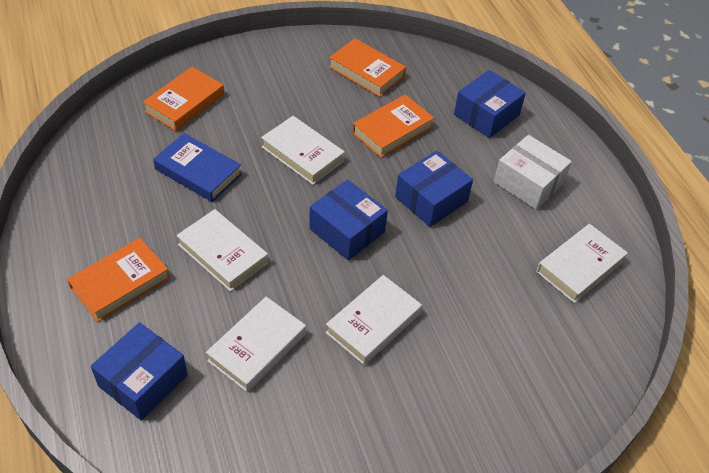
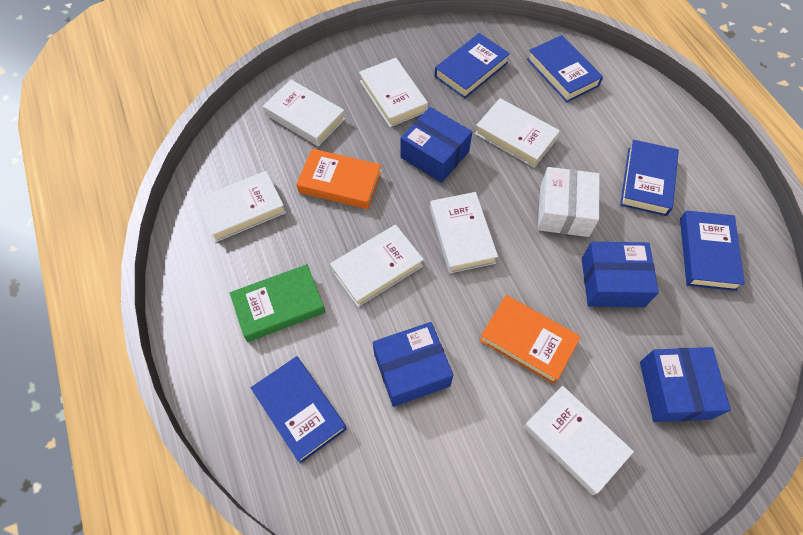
blue book: [153,133,242,202] = 1 -> [251,356,347,464] [435,33,510,99] [527,35,603,102] [620,140,679,216] [680,211,745,291] = 5
green book: none = 0 -> [230,264,325,342] = 1
orange book: [67,238,170,322] [143,67,224,131] [329,38,406,97] [352,94,434,158] = 4 -> [296,149,381,209] [479,295,581,384] = 2
white book: [176,209,268,292] [206,297,306,392] [261,116,345,185] [325,275,422,365] [536,224,628,303] = 5 -> [196,171,286,242] [263,79,345,147] [330,225,424,307] [359,58,428,127] [430,192,498,273] [475,98,560,168] [523,386,634,495] = 7

